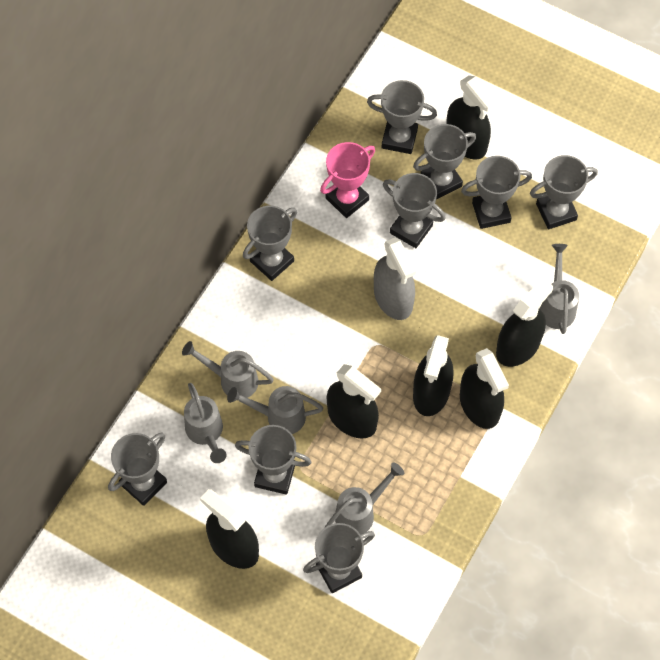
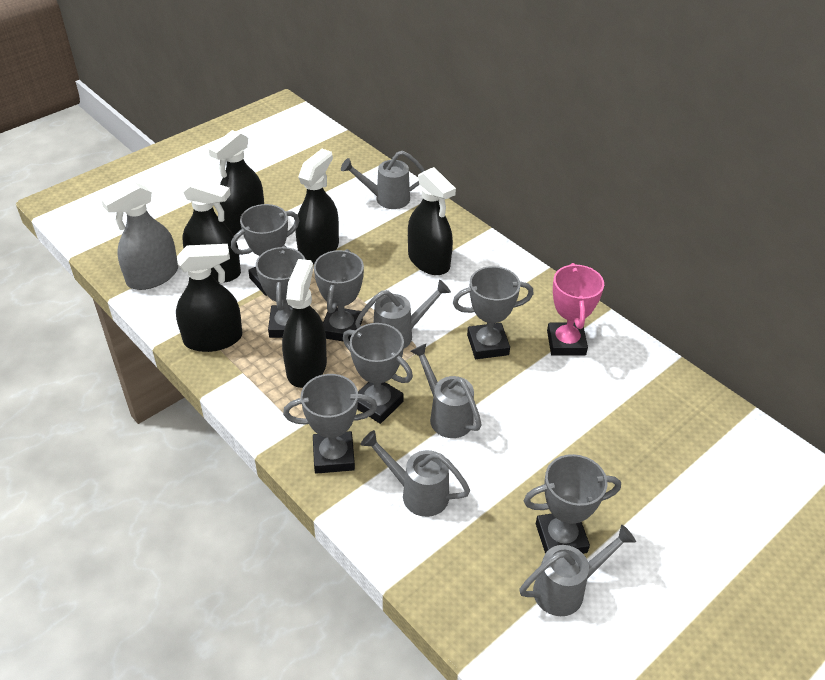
grey trophy: [108,433,167,506] [235,425,311,495] [243,206,297,281] [303,523,375,593] [367,80,437,154] [383,173,446,248] [413,124,476,199] [461,156,532,229] [530,155,598,229] = 9 -> [231,204,300,296] [256,246,306,338] [283,374,377,474] [314,249,364,342] [343,323,413,424] [453,266,534,359] [523,454,621,554] = 7

